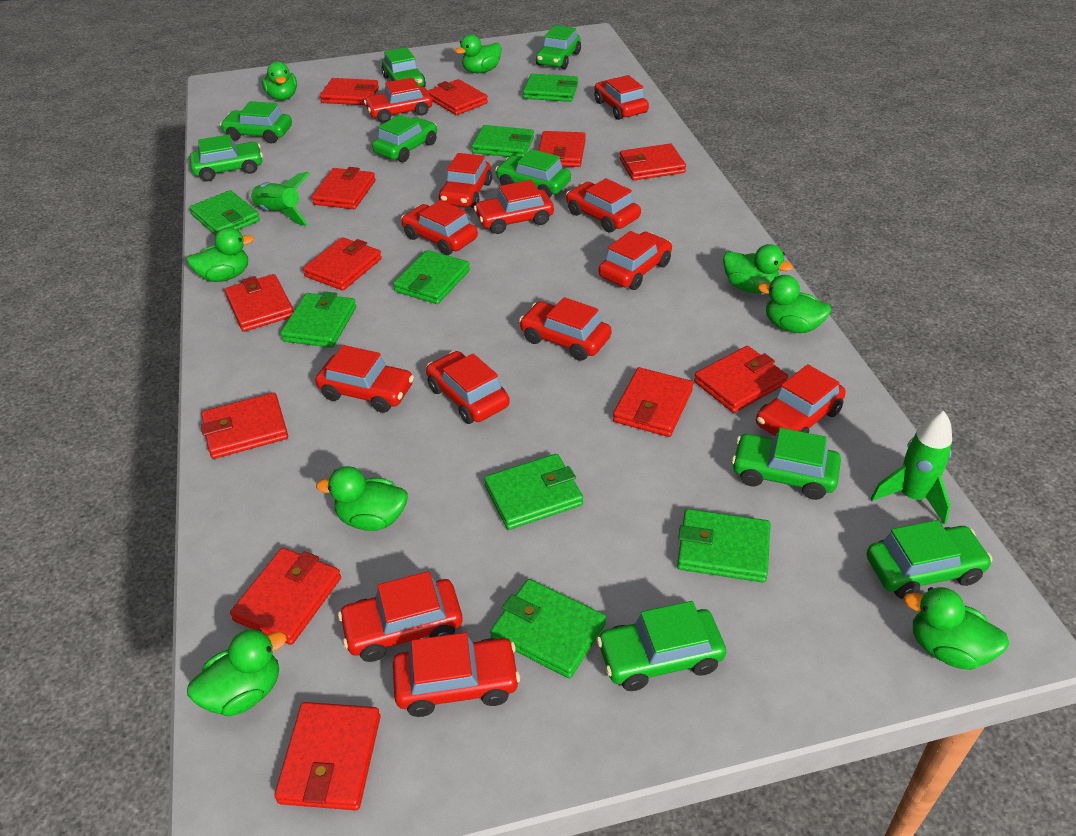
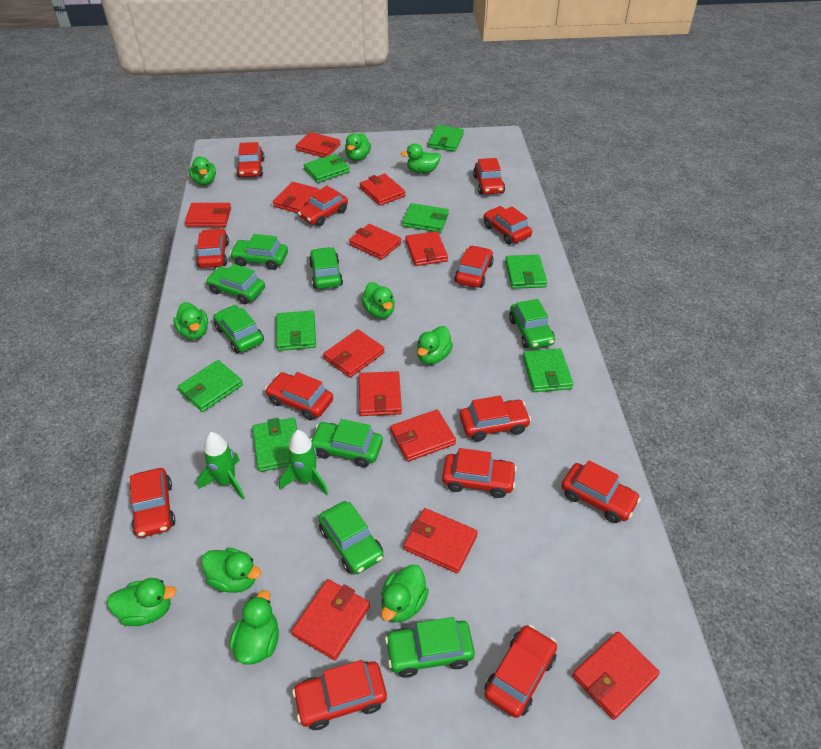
green car: [190,134,263,181] [220,101,292,144] [372,115,437,162] [381,47,426,87] [495,149,571,198] [536,25,581,69] [597,601,726,691] [732,428,841,500] [866,520,992,599] = 9 -> [206,264,265,304] [213,305,264,353] [230,234,288,270] [309,247,343,289] [310,419,383,467] [318,501,384,574] [385,617,475,678] [509,299,555,349] = 8
green duck: [186,227,254,282] [187,628,287,716] [262,61,297,100] [316,466,408,531] [455,34,502,73] [723,244,793,293] [758,275,832,333] [904,587,1009,670] = 8 -> [107,578,177,626] [173,302,208,340] [189,156,216,185] [201,548,261,593] [230,590,279,665] [345,133,371,161] [361,282,395,318] [381,565,429,622] [401,143,441,174] [417,326,453,364] = 10

